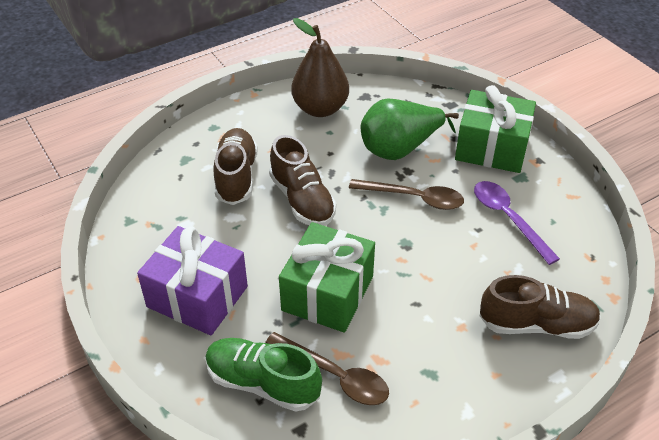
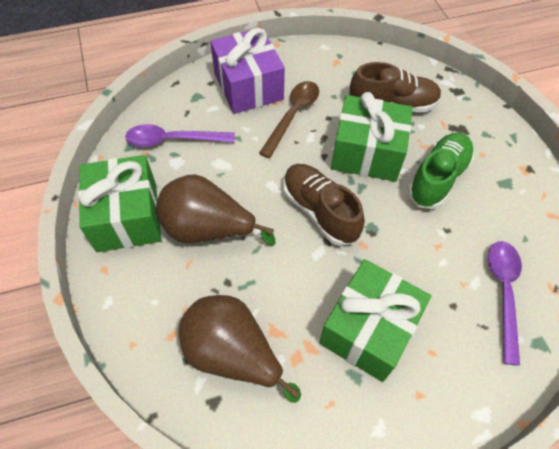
brown pear: [291,18,349,117] = 1 -> [156,174,275,246] [179,295,301,403] = 2
brown shoe: [214,128,258,205] [269,135,336,226] [480,275,601,339] = 3 -> [283,164,365,246] [349,62,442,112] = 2
brown spoon: [265,332,389,405] [349,179,464,210] = 2 -> [259,81,319,158] = 1
green gift: [279,222,375,333] [455,85,536,173] = 2 -> [78,155,161,252] [319,259,431,382] [331,92,413,182] = 3
green pear: [361,99,459,160] = 1 -> none = 0
purple spoon: [474,181,560,265] = 1 -> [125,124,235,147] [488,241,522,366] = 2

